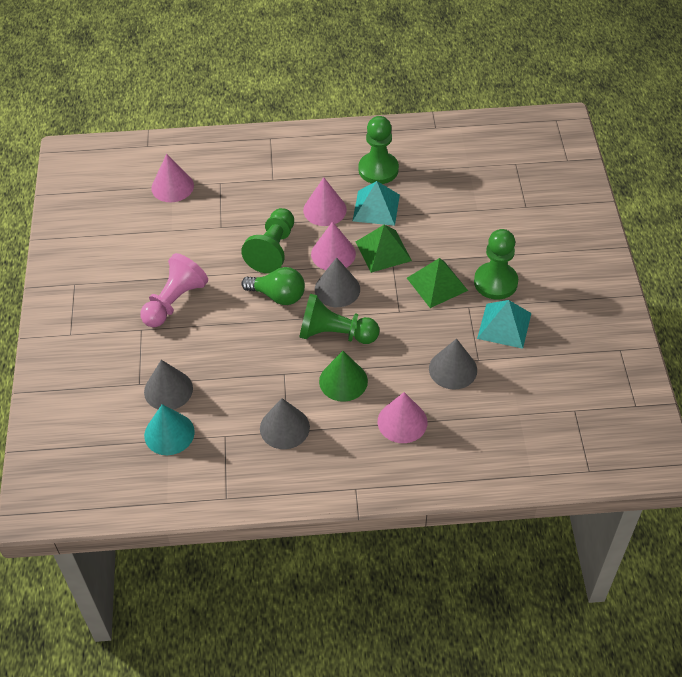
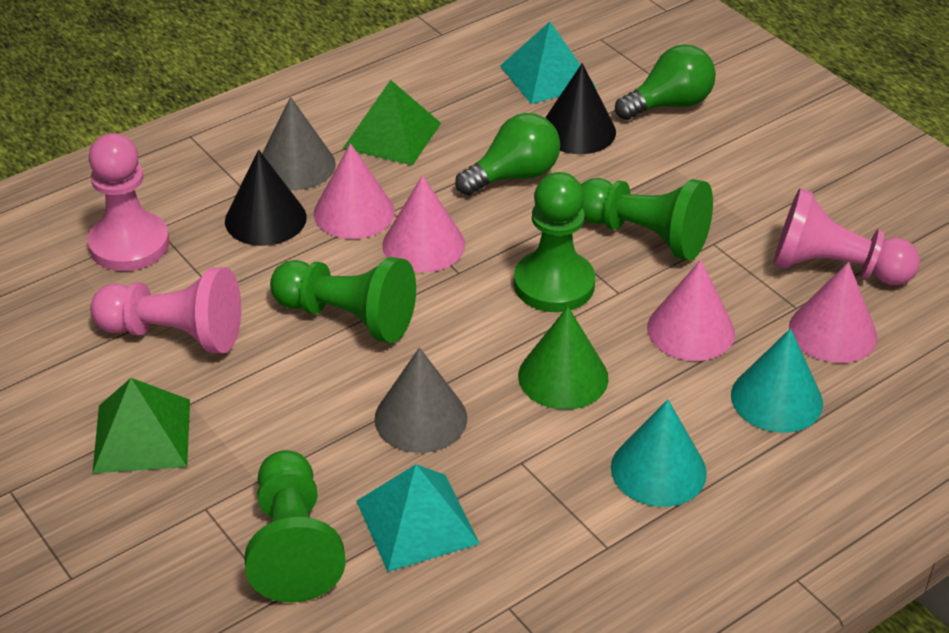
black cone: none = 0 -> [225,150,307,246] [545,63,616,154] = 2
green light bulb: [241,267,305,305] = 1 -> [455,113,560,195] [615,44,716,120] = 2
grey cone: [144,360,193,410] [260,398,310,449] [315,257,360,307] [429,338,477,390] = 4 -> [262,97,336,190] [375,347,467,453] = 2
pink pawn: [140,253,208,327] = 1 -> [88,133,169,271] [90,267,241,353] [773,188,920,285] = 3
turquoise cone: [144,404,195,455] = 1 -> [611,399,707,507] [731,328,823,433] = 2

